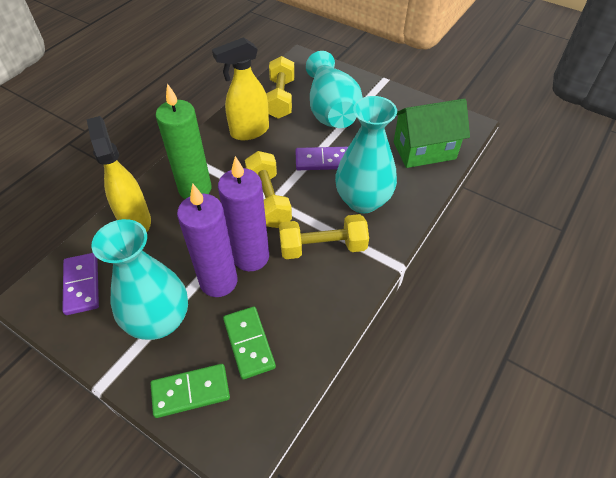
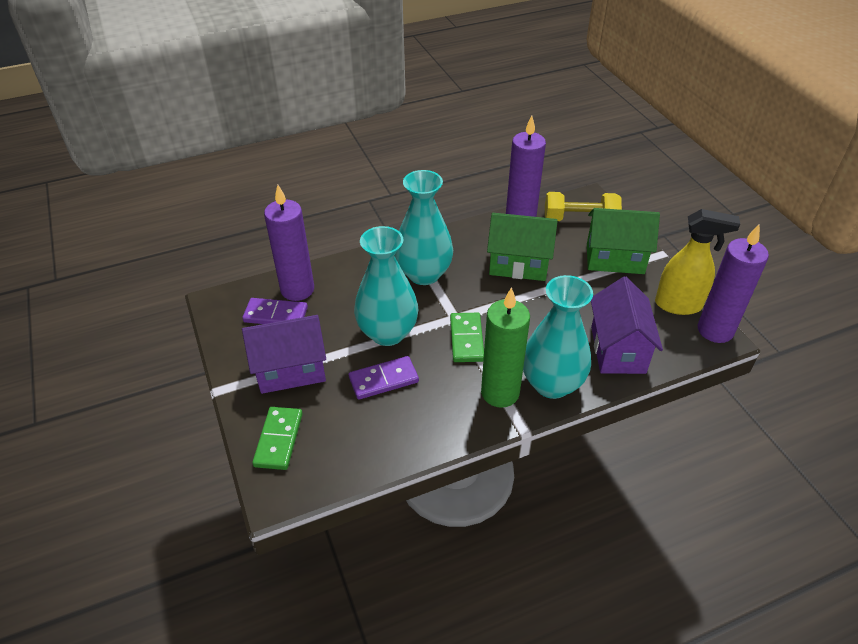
green house: [394,98,470,168] = 1 -> [487,213,558,281] [587,208,660,274] = 2
purple candle: [177,184,237,297] [218,156,269,271] = 2 -> [264,185,314,301] [506,116,546,217] [698,224,769,343] = 3
purple house: none = 0 -> [242,315,326,394] [591,277,663,374] = 2
yellow dumbbell: [245,151,292,228] [266,56,295,119] [279,214,369,259] = 3 -> [545,192,622,221] = 1
yellow spray bottle: [86,116,151,232] [212,37,269,140] = 2 -> [655,209,740,315] = 1

